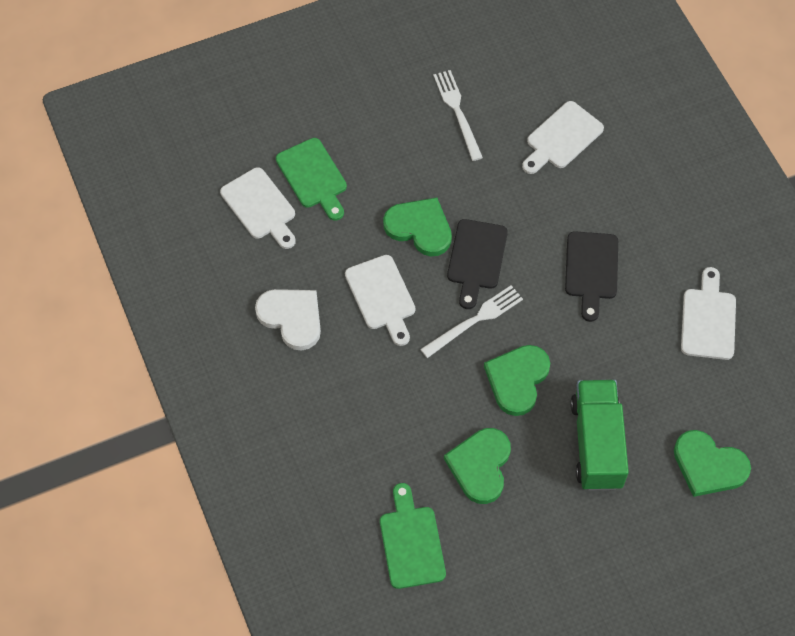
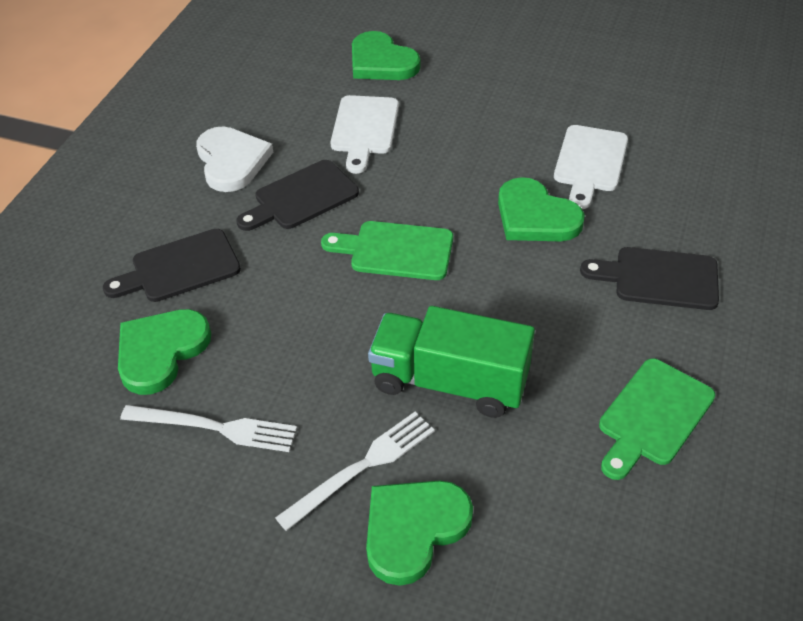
black cutting board: [447,219,508,309] [565,231,618,322] = 2 -> [103,229,241,302] [236,160,359,231] [580,247,719,310] = 3
white cutting board: [220,167,296,249] [345,255,415,346] [522,101,604,174] [681,267,736,360] = 4 -> [330,95,399,174] [554,125,628,209] = 2

